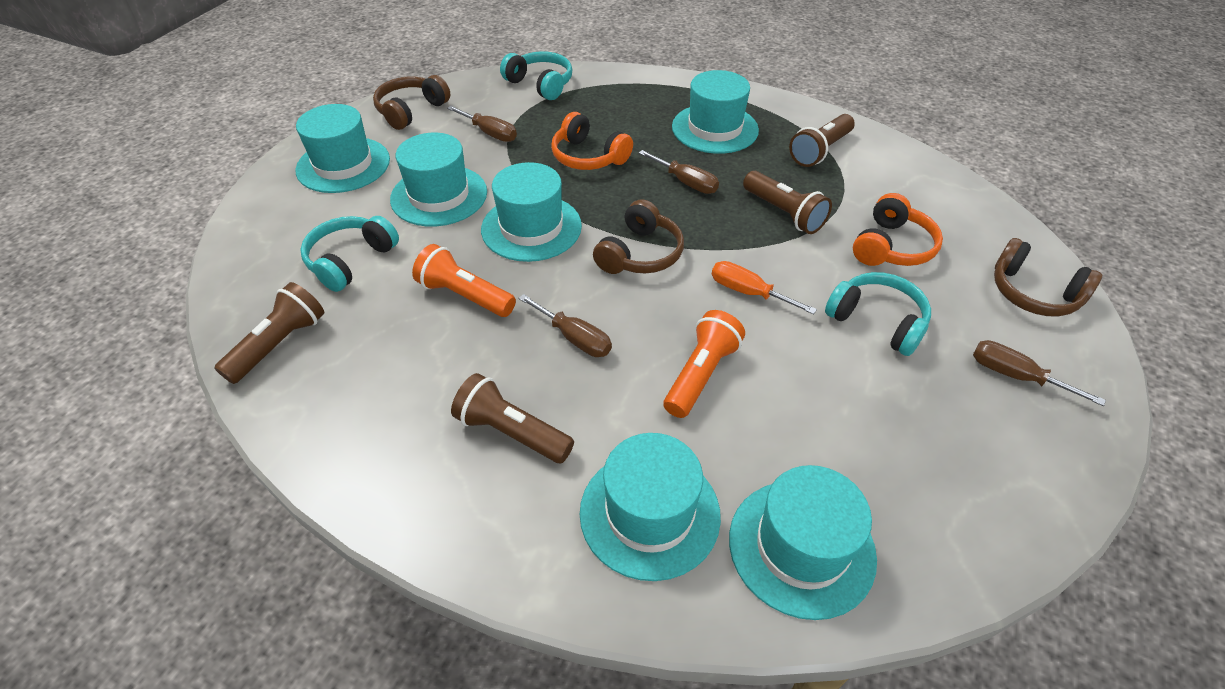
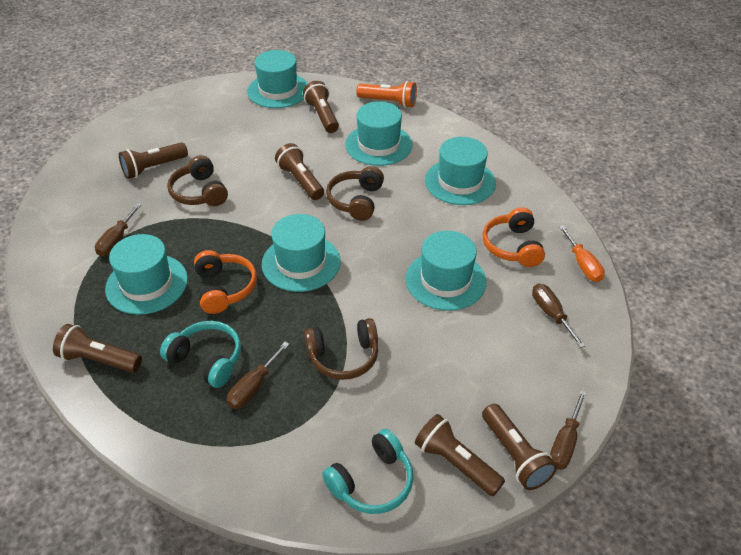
brown flashlight: [214,282,324,384] [451,373,574,463] [743,171,832,234] [789,114,855,167] = 4 -> [53,324,142,373] [119,142,188,179] [275,143,324,200] [303,81,339,133] [415,414,505,496] [482,404,557,490] = 6
orange flashlight: [412,244,516,317] [663,310,745,418] = 2 -> [356,81,417,108] = 1
turquoise headphones: [300,216,399,292] [500,51,572,100] [825,272,931,356] = 3 -> [160,321,241,388] [322,429,414,514] = 2

